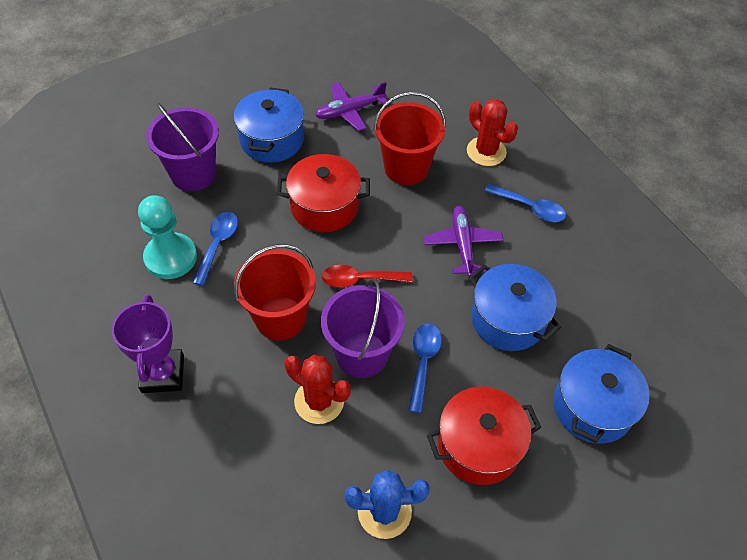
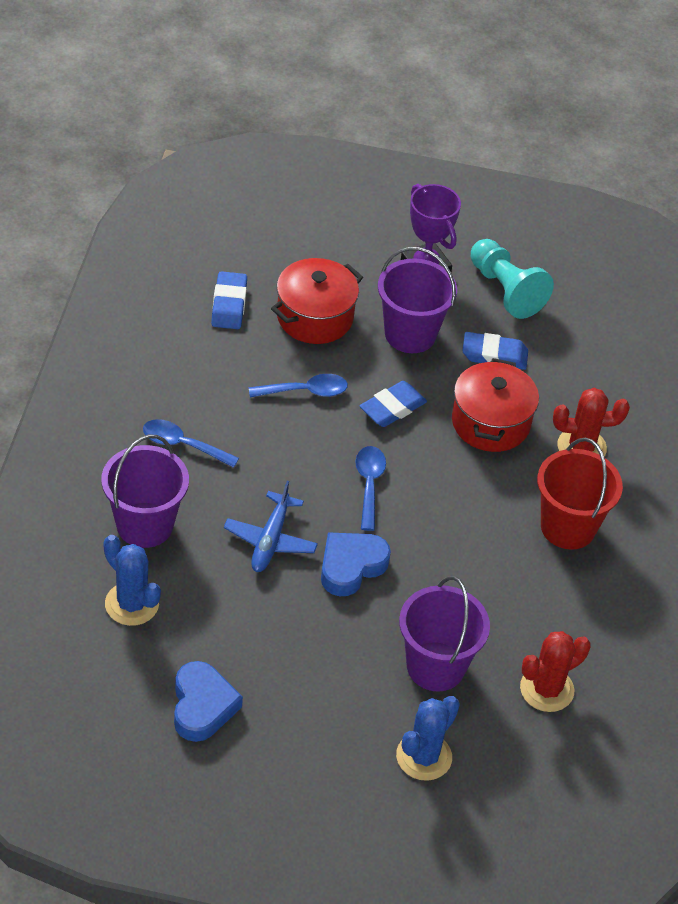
blue cactus: [345,470,430,539] = 1 -> [103,535,161,626] [396,696,460,781] = 2
blue eraser: none = 0 -> [211,271,247,329] [360,381,427,427] [462,332,528,370] = 3
blue heart: none = 0 -> [174,661,243,742] [321,532,391,596] = 2
blue plane: none = 0 -> [224,481,318,572] = 1
blue pot: [233,87,304,163] [469,264,561,351] [553,344,649,443] = 3 -> none = 0
purple bucket: [146,103,219,191] [321,278,405,378] = 2 -> [102,434,189,548] [378,247,457,353] [399,576,490,691] = 3
purple plane: [315,82,387,131] [424,206,503,277] = 2 -> none = 0
red bucket: [234,244,316,341] [373,92,446,185] = 2 -> [537,438,623,550] = 1
red spoon: [321,265,412,288] = 1 -> none = 0

